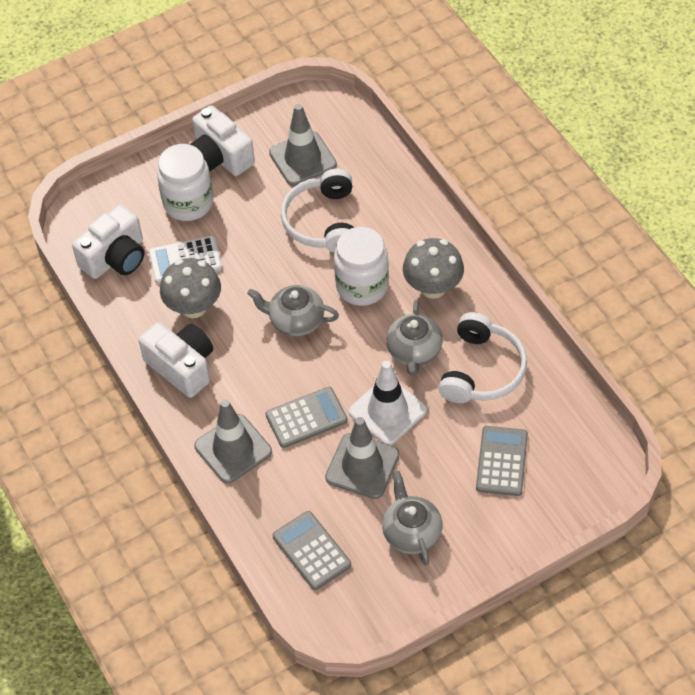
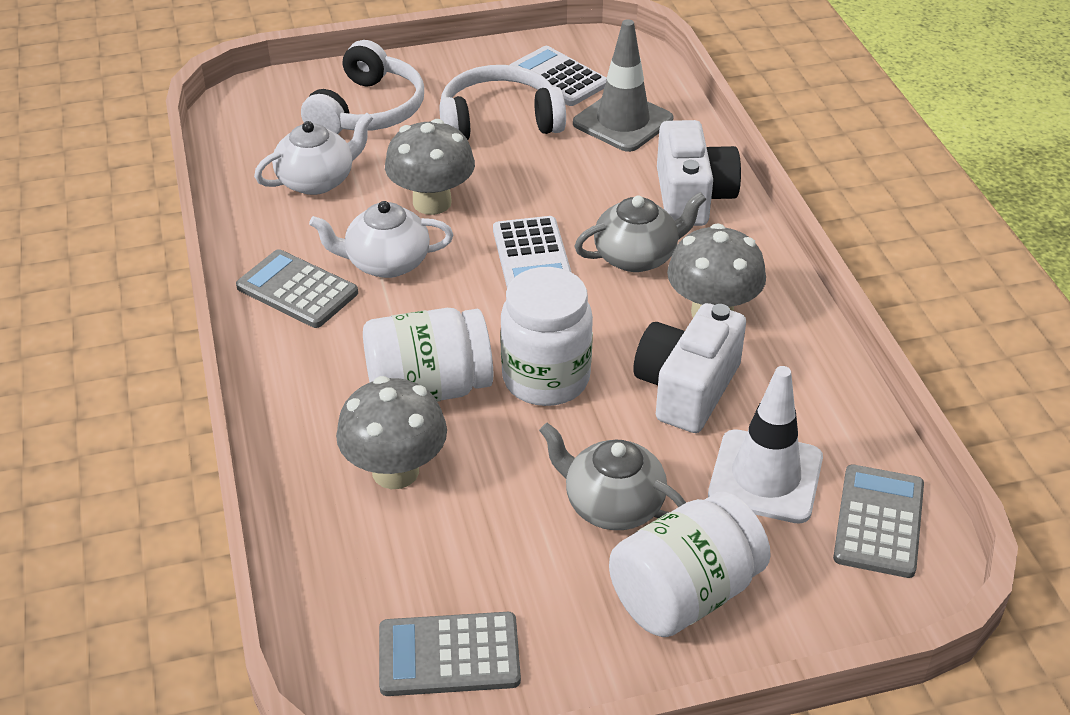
grey mushroom: [160,258,221,318] [403,238,464,298] = 2 -> [336,376,447,489] [385,119,475,215] [667,224,766,318] = 3
grey teapot: [247,285,339,336] [382,471,443,566] [386,300,443,376] = 3 -> [539,423,686,530] [574,192,706,272] = 2
grey traffic cone: [194,399,272,483] [269,104,337,186] [325,417,400,499] = 3 -> [573,19,674,152] = 1
white calculator: [149,236,222,284] = 1 -> [493,216,572,288] [510,46,607,106] = 2
white camera: [72,205,145,279] [139,322,213,398] [189,105,255,176] = 3 -> [634,303,746,433] [657,120,741,226] = 2
white jar: [157,144,213,221] [334,227,389,306] = 2 -> [363,308,493,402] [500,267,593,406] [609,492,771,637] = 3
white teapot: none = 0 -> [254,113,373,195] [309,201,453,278] = 2

